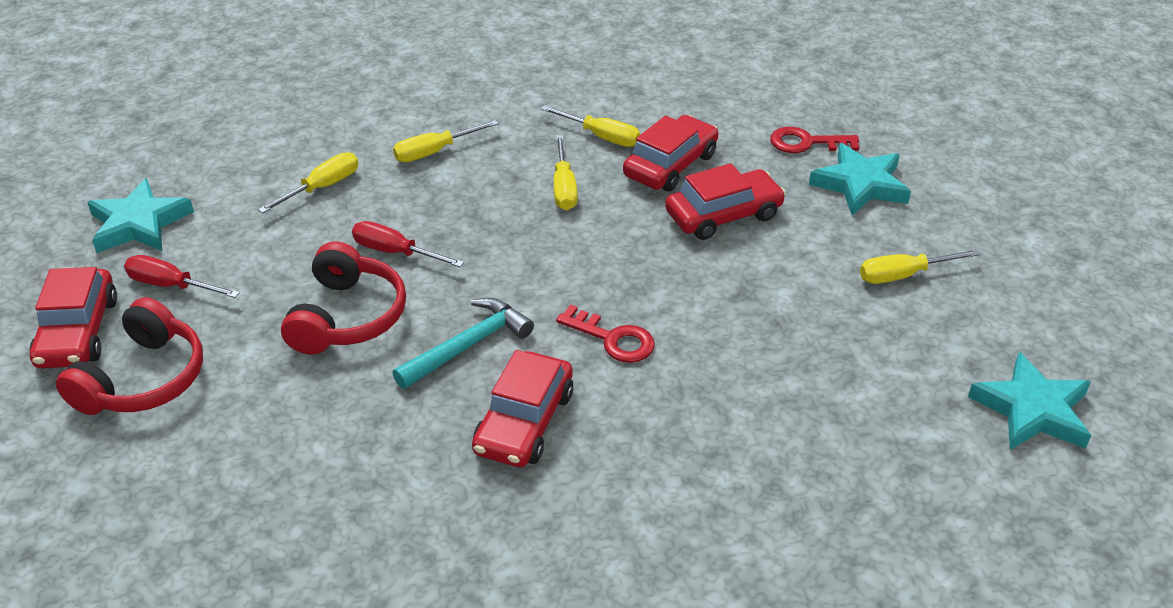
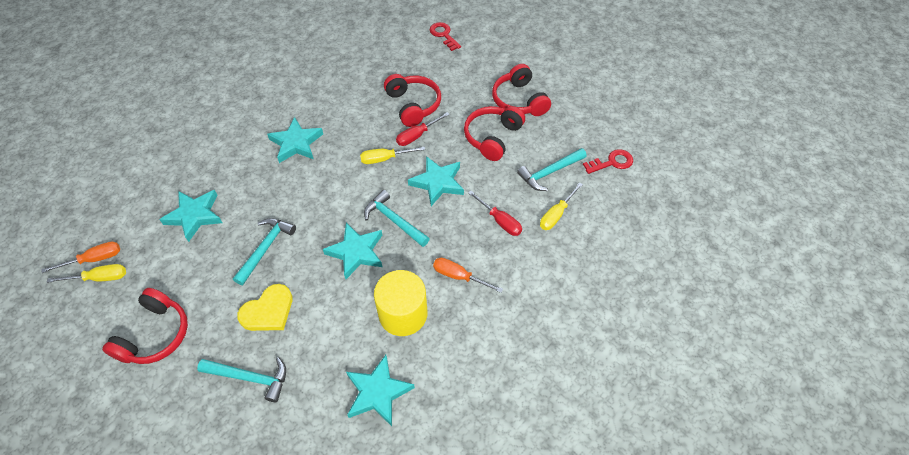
orange screwdriver: none = 0 -> [41,242,120,273] [433,258,503,293] = 2
red car: [30,267,117,368] [472,350,573,467] [623,115,719,192] [665,163,786,240] = 4 -> none = 0
red headphones: [56,297,203,415] [281,242,406,355] = 2 -> [102,288,188,364] [384,74,441,127] [464,106,525,161] [492,64,551,116] = 4
turquoise hammer: [393,298,534,389] = 1 -> [197,357,286,402] [233,218,296,285] [364,190,430,247] [517,148,587,191] = 4
turquoise star: [87,178,194,253] [809,143,911,216] [968,352,1091,450] = 3 -> [159,190,223,242] [267,117,323,163] [323,223,382,279] [346,355,415,426] [408,156,464,206] = 5
yellow cylinder: none = 0 -> [374,270,428,336] = 1
yellow heart: none = 0 -> [237,284,292,331] = 1
yellow screwdriver: [258,152,358,213] [393,120,499,162] [541,105,640,147] [554,135,578,210] [860,249,980,284] = 5 -> [47,264,126,283] [360,146,425,164] [540,182,583,230] = 3

